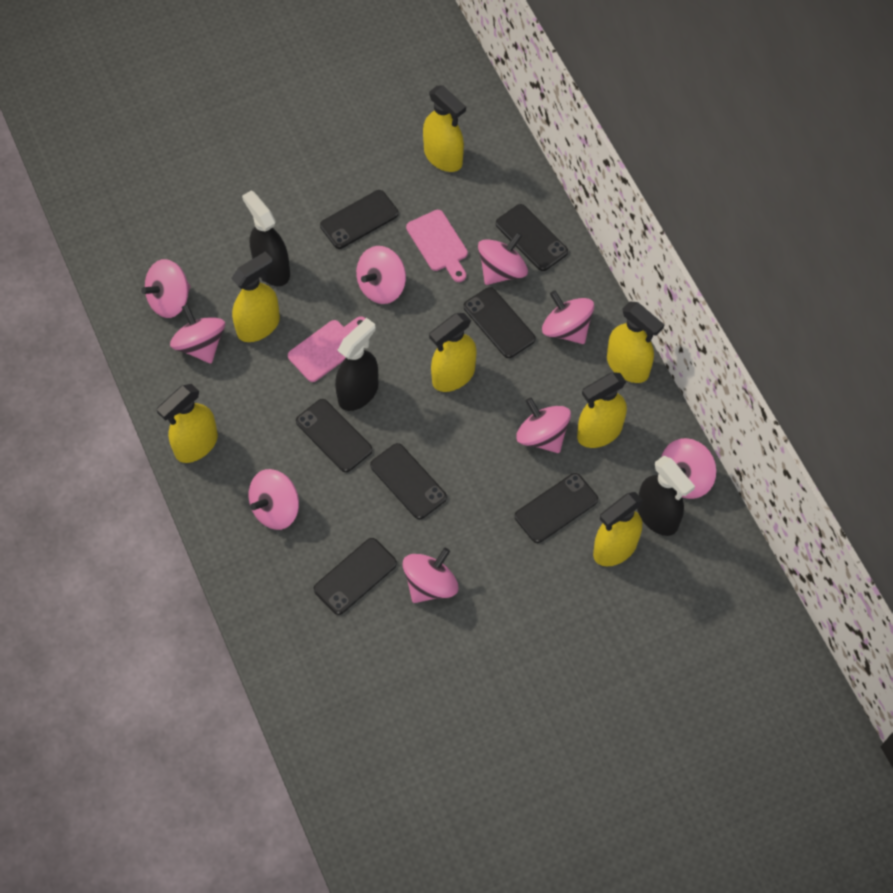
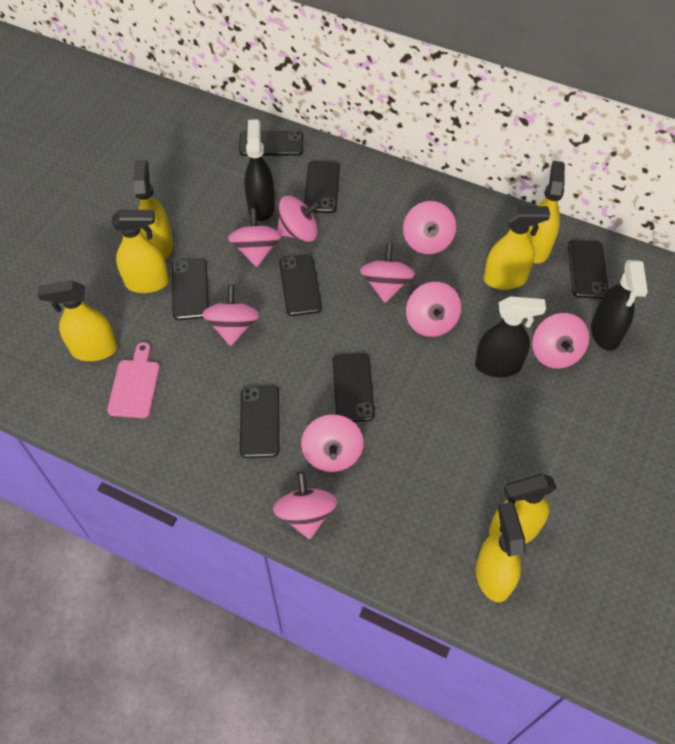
pink cutting board: [288,316,366,382] [406,210,468,282] = 2 -> [107,342,160,418] = 1

